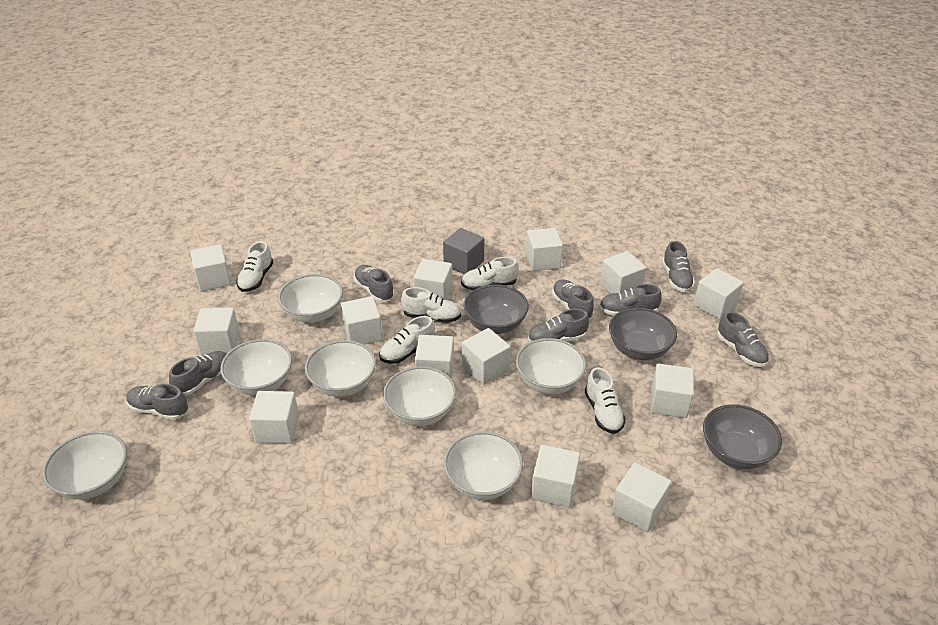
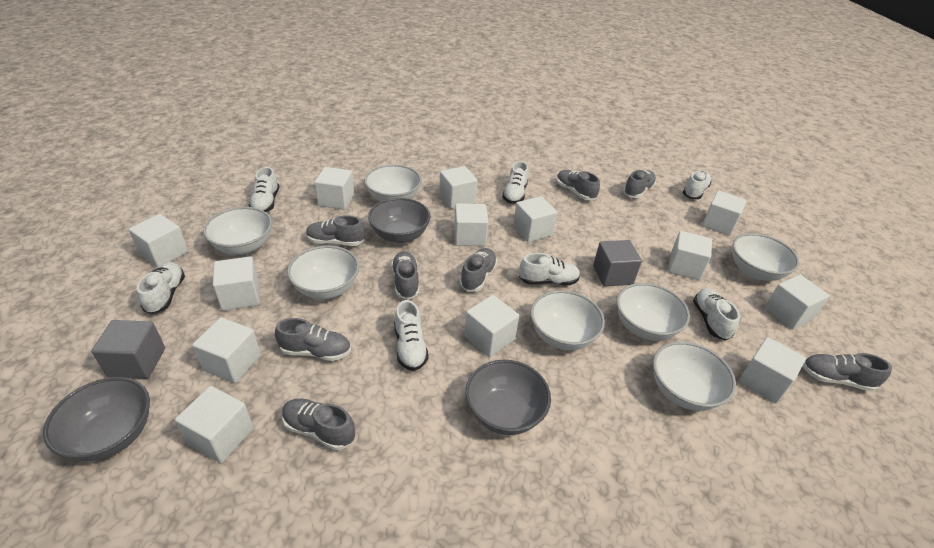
grey cube: [443,228,484,274] = 1 -> [91,320,165,379] [593,240,642,287] = 2
white shoe: [236,241,274,292] [379,316,435,364] [401,287,461,323] [461,257,519,291] [585,367,626,434] = 5 -> [137,262,185,314] [249,167,279,212] [394,300,429,371] [502,161,529,204] [519,253,580,285] [683,171,712,199] [693,288,740,341] = 7

